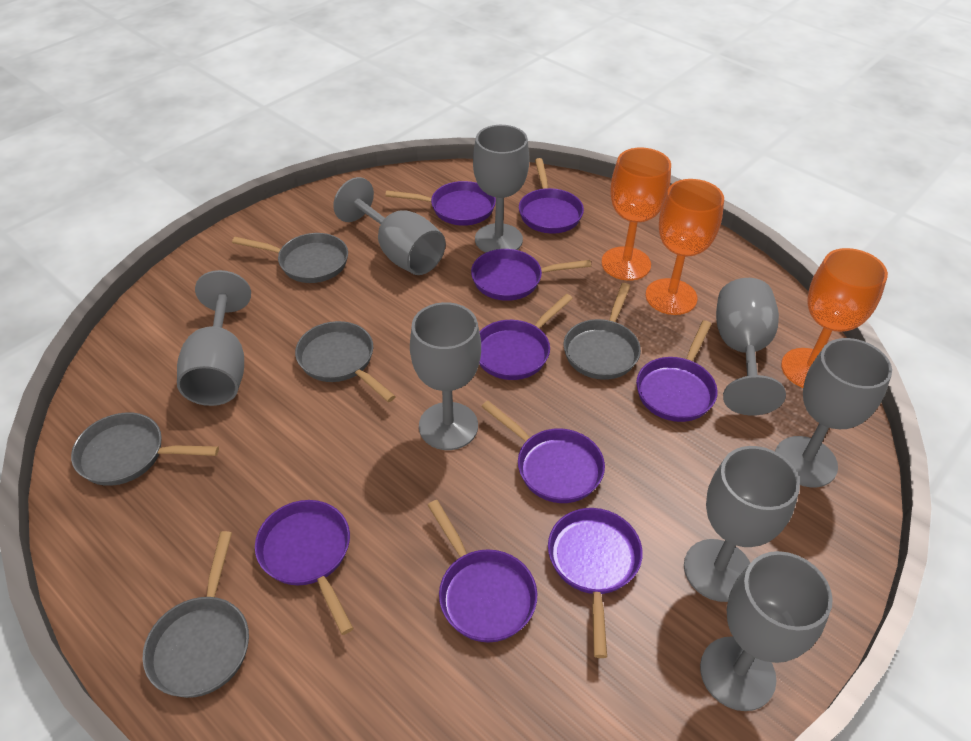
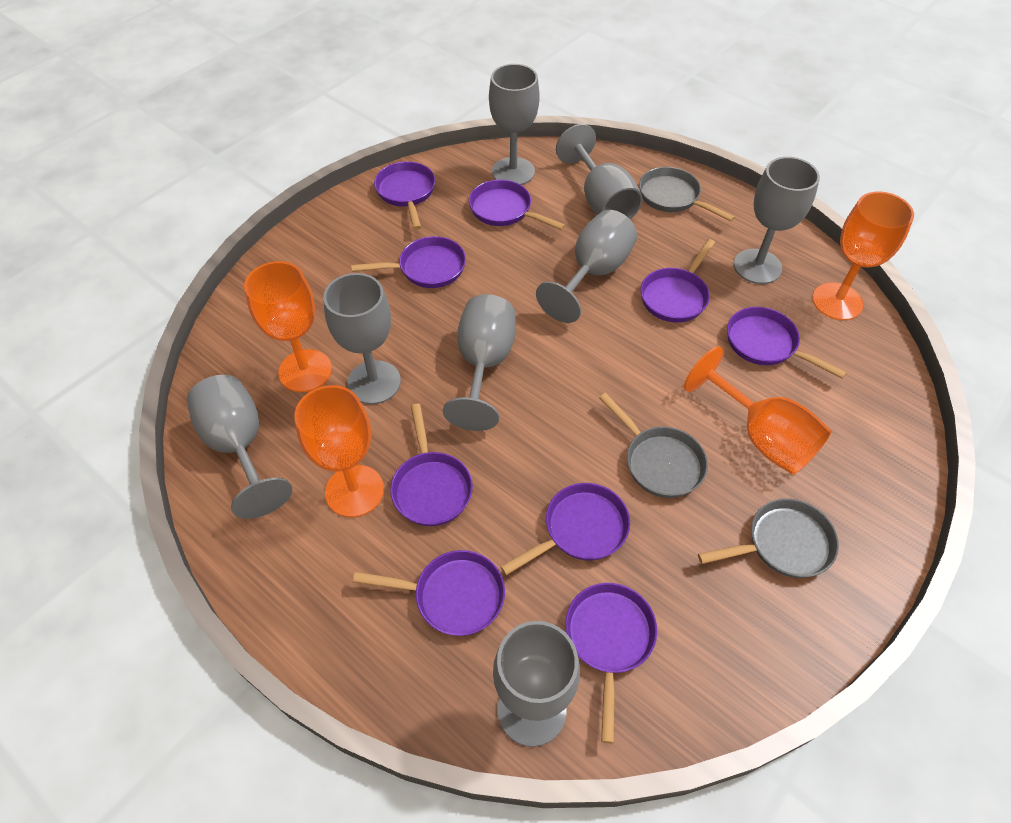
grey pan: [71,413,219,486] [143,531,249,698] [232,233,348,283] [295,321,396,402] [563,283,641,380] = 5 -> [599,393,708,498] [639,167,735,222] [698,499,839,578] = 3
orange goblet: [601,148,671,281] [646,179,724,315] [781,248,888,388] = 3 -> [244,261,332,392] [294,385,384,517] [684,346,832,475] [812,191,914,320] = 4

